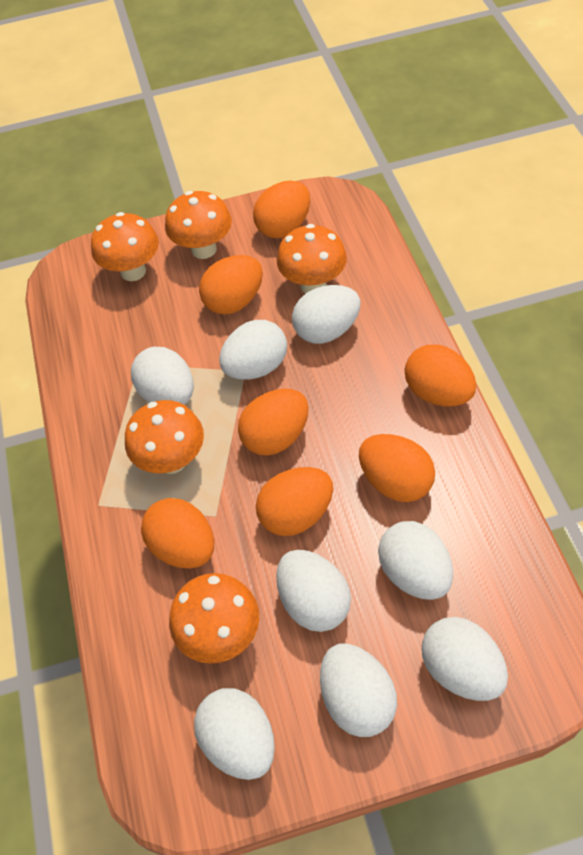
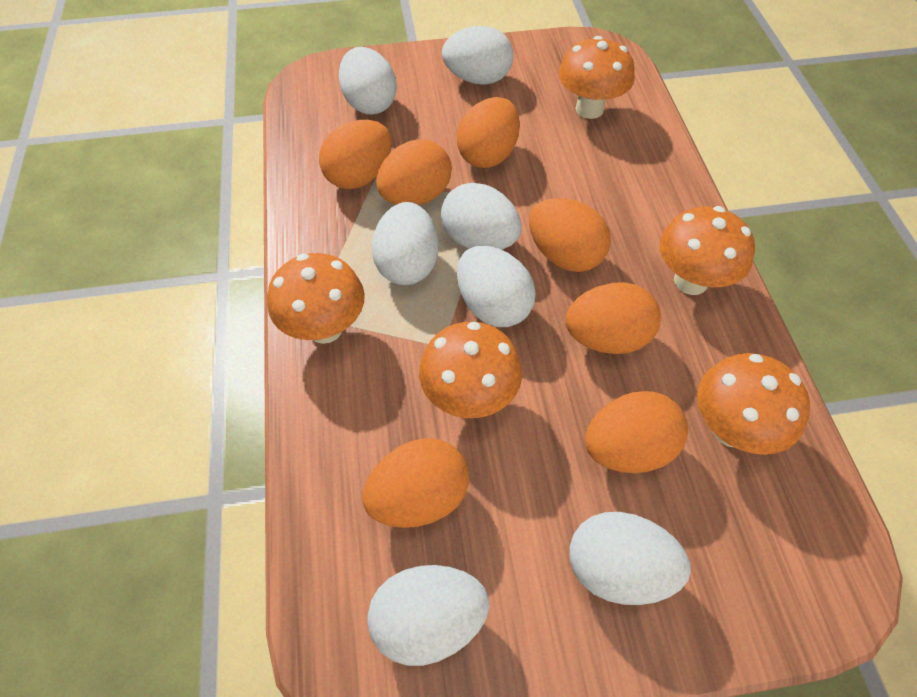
white egg: [131,347,194,405] [194,688,275,780] [219,320,287,380] [276,550,351,632] [292,285,360,344] [320,643,397,737] [378,521,453,600] [422,617,508,701] = 8 -> [339,47,397,115] [367,565,489,666] [372,202,439,285] [441,183,521,250] [442,26,513,85] [457,246,536,327] [570,512,691,605] = 7

